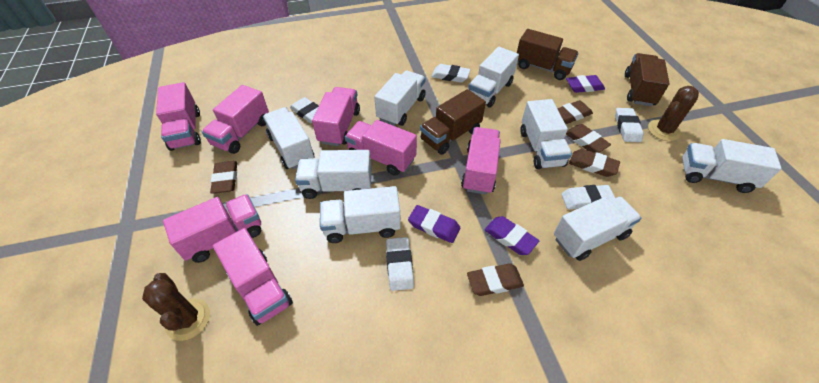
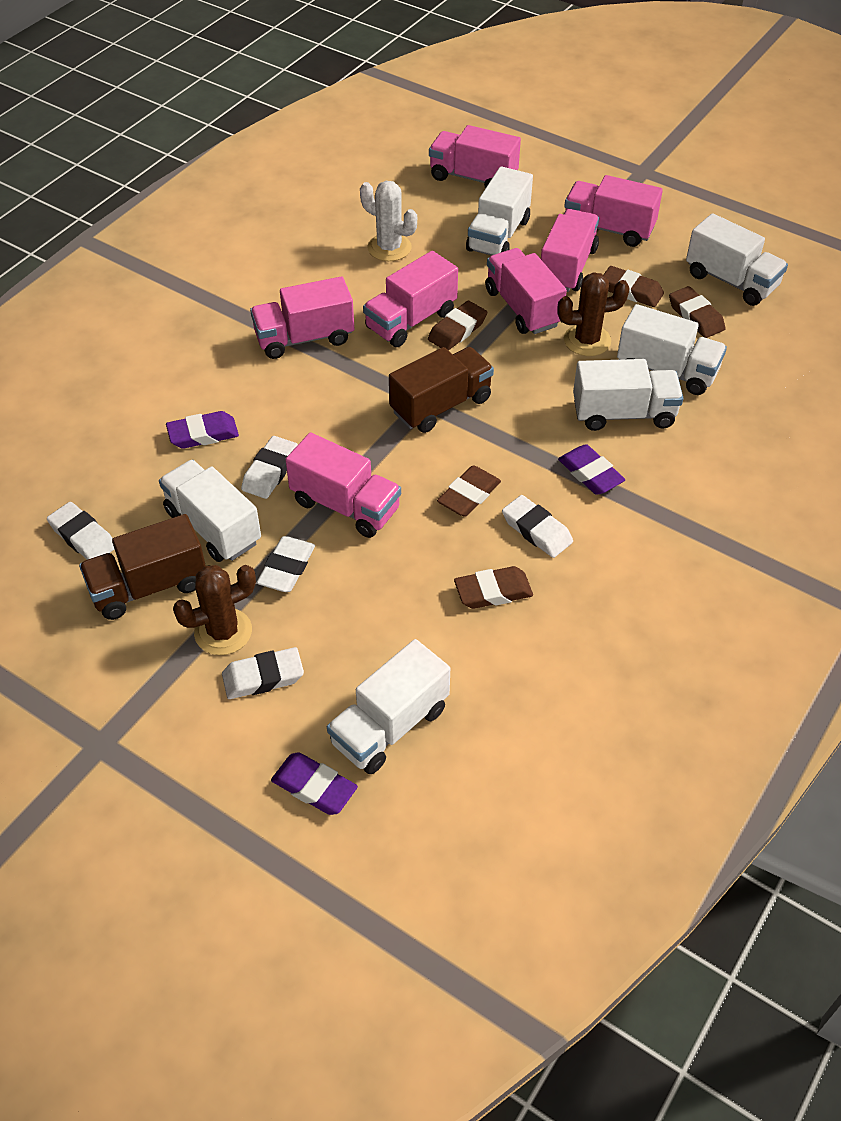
brown truck: [420,89,486,155] [517,29,579,80] [625,53,670,106] = 3 -> [79,514,206,620] [389,347,494,433] = 2
white cactus: none = 0 -> [360,181,417,261] = 1
white truck: [263,107,314,169] [295,150,372,199] [320,186,401,243] [375,71,426,126] [468,47,519,108] [520,99,572,169] [554,196,641,261] [682,139,782,193] = 8 -> [159,460,261,562] [327,639,450,774] [466,166,533,256] [573,359,683,431] [617,304,727,395] [686,213,788,306] = 6

